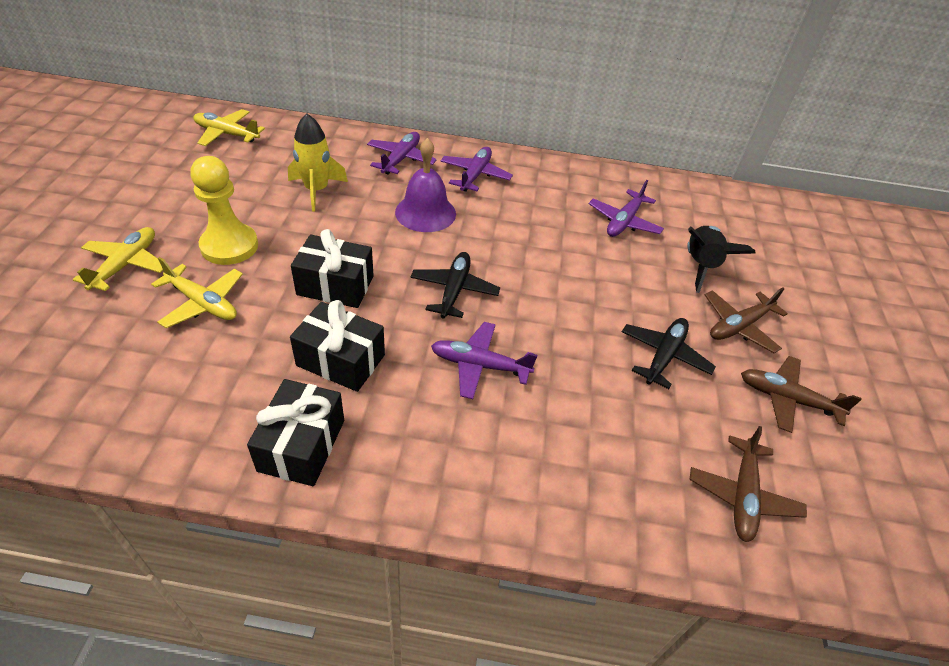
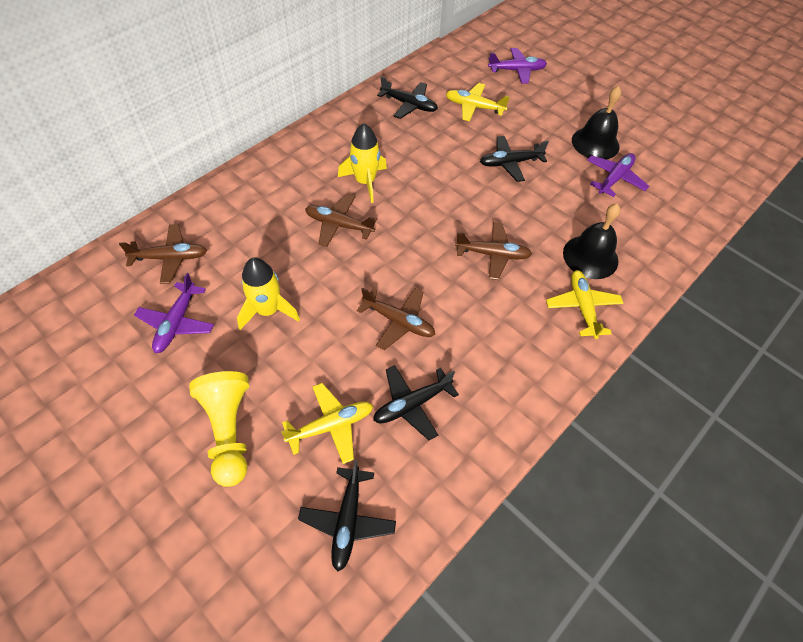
black bell: none = 0 -> [563,203,621,279] [572,86,622,159] = 2
black gift: [247,379,344,486] [290,300,385,392] [291,229,374,308] = 3 -> none = 0
black plane: [410,252,500,318] [622,318,716,389] = 2 -> [298,460,396,571] [373,365,459,440] [377,76,438,119] [480,136,549,182] = 4
black rocket: [687,226,756,293] = 1 -> none = 0
brown plane: [689,426,807,542] [705,287,788,353] [741,356,862,433] = 3 -> [119,224,207,284] [305,194,377,247] [357,287,435,350] [455,222,532,280] = 4
purple bell: [395,138,456,232] = 1 -> none = 0
purple plane: [367,132,437,175] [431,322,537,399] [440,147,513,192] [589,180,664,237] = 4 -> [134,273,214,353] [488,48,547,84] [587,153,649,197] = 3
yellow rocket: [288,113,348,211] = 1 -> [237,257,300,330] [338,123,387,203] = 2

